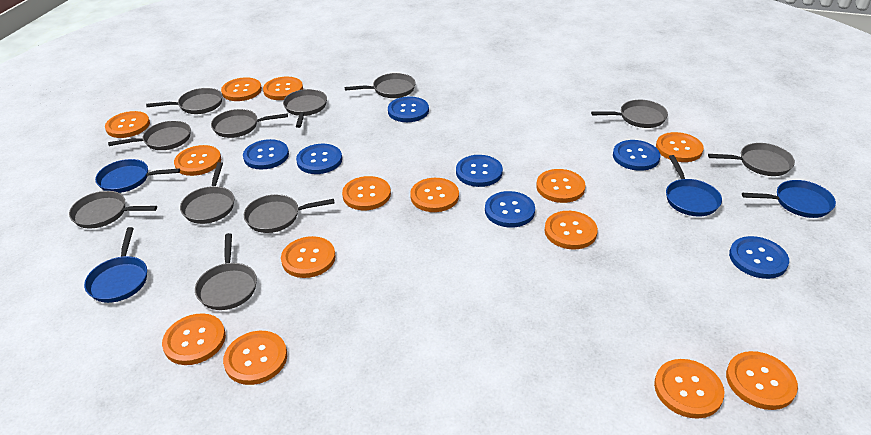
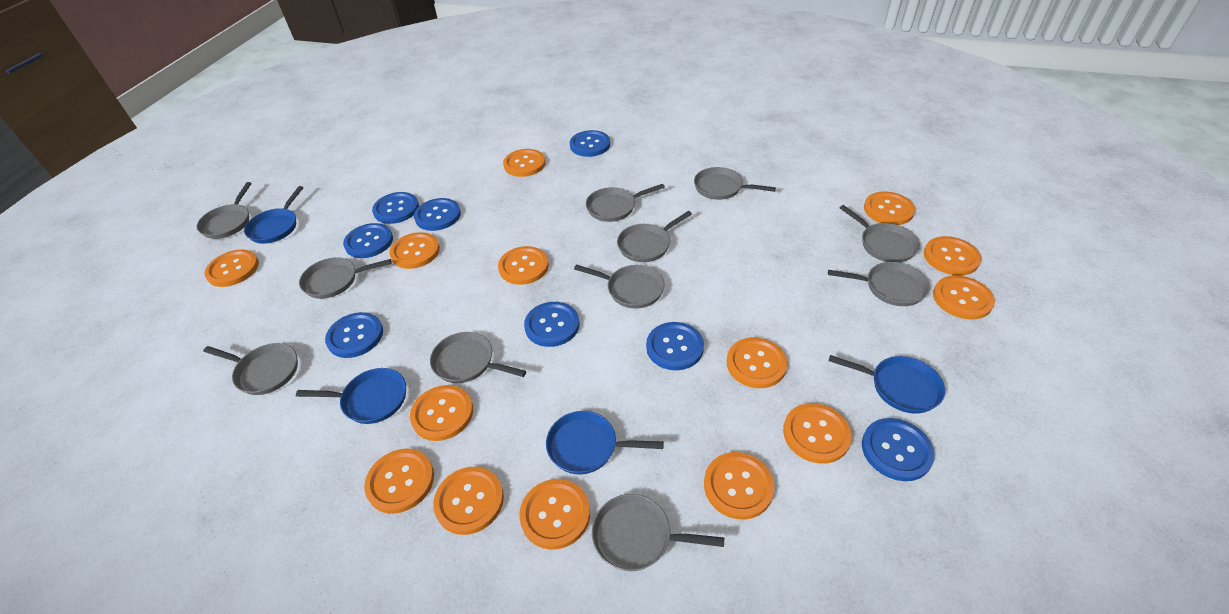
blue button: [243,139,289,169] [296,144,342,174] [388,96,429,122] [456,155,503,187] [485,191,535,228] [613,140,660,171] [729,236,789,279] = 7 -> [325,312,383,358] [343,223,393,258] [372,192,419,224] [414,198,461,231] [524,302,580,347] [570,130,610,157] [646,322,704,370] [862,418,935,481] = 8

